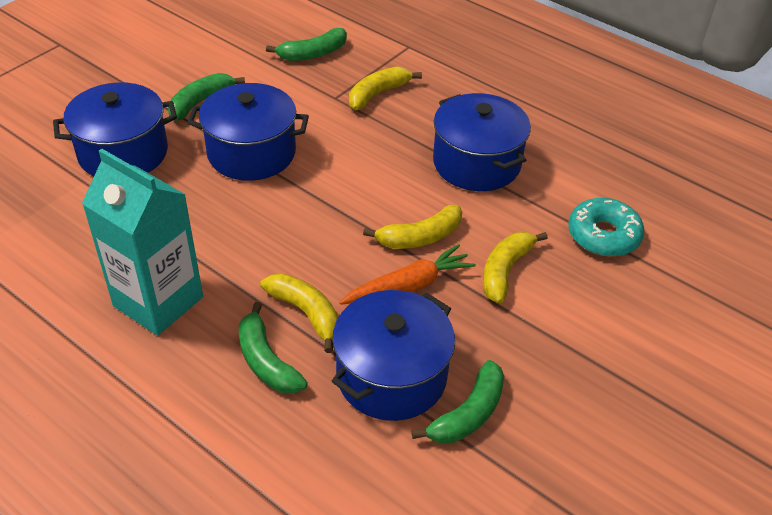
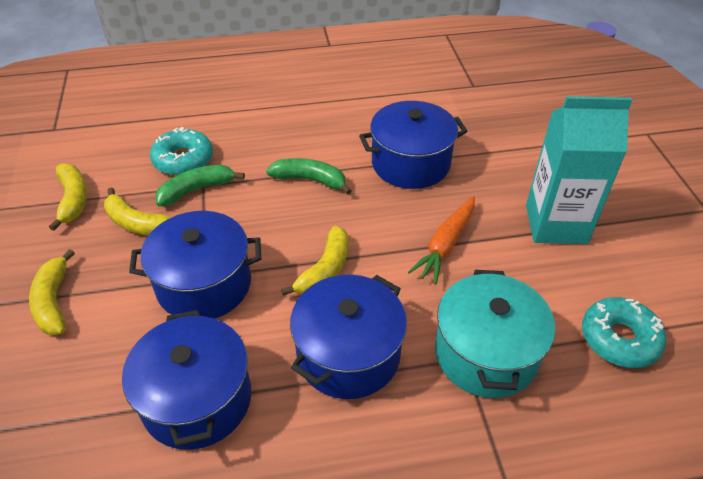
green banana: [168,73,245,121] [239,302,308,394] [266,28,347,61] [411,360,504,443] = 4 -> [155,164,245,207] [266,158,351,195] = 2
turquoise donut: [568,198,644,257] = 1 -> [150,127,213,175] [582,297,666,368] = 2
turquoise pot: none = 0 -> [435,270,555,398] = 1

